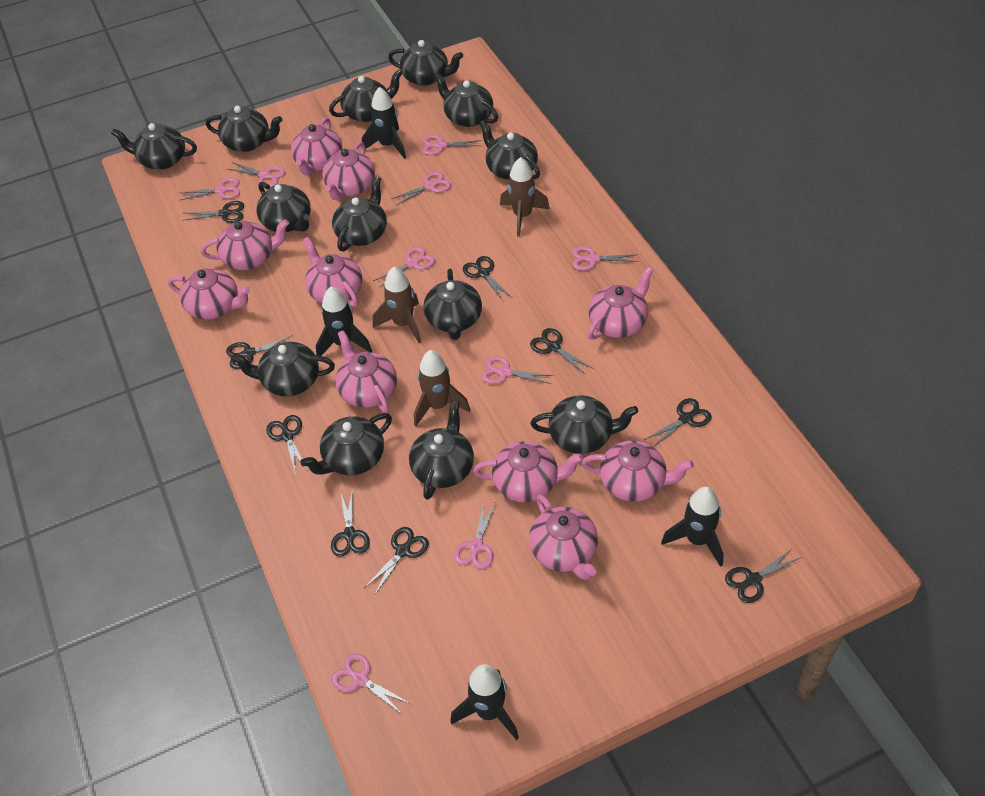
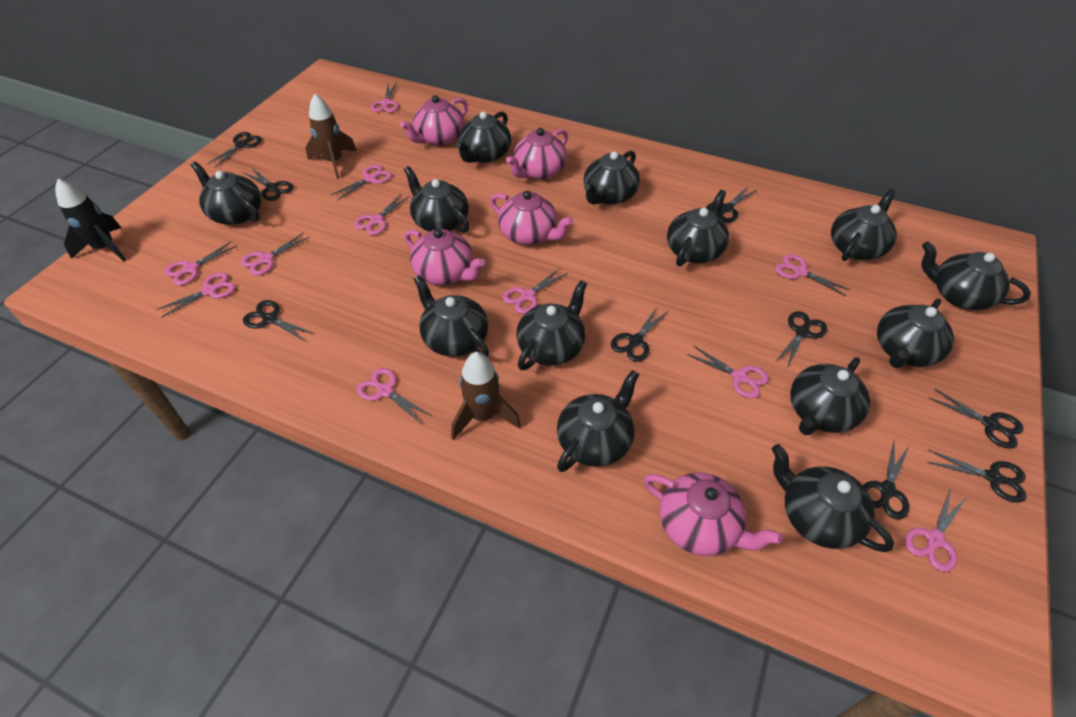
black rocket: [316,287,372,356] [362,87,406,159] [450,664,519,740] [661,487,723,567] = 4 -> [55,179,126,261] = 1
brown rocket: [373,267,421,343] [414,350,470,426] [500,157,550,237] = 3 -> [306,94,357,179] [451,352,521,440] = 2
pink scissors: [181,178,240,200] [228,162,285,187] [331,653,411,715] [373,247,435,288] [391,172,451,205] [422,135,482,155] [454,502,496,569] [482,356,554,384] [573,246,638,270] = 9 -> [156,272,235,318] [164,241,237,285] [241,232,310,276] [331,165,392,201] [354,194,410,235] [357,368,432,423] [371,82,399,112] [503,268,568,314] [687,345,769,398] [775,254,851,296] [905,488,966,572] = 11
pink teapot: [168,268,251,320] [201,219,289,270] [291,117,342,175] [303,237,362,307] [322,141,375,201] [335,330,397,413] [473,441,583,502] [529,494,598,580] [582,440,694,502] [588,267,653,340] = 10 -> [400,95,468,146] [404,229,485,285] [490,191,574,245] [506,128,568,180] [644,473,783,556] = 5

